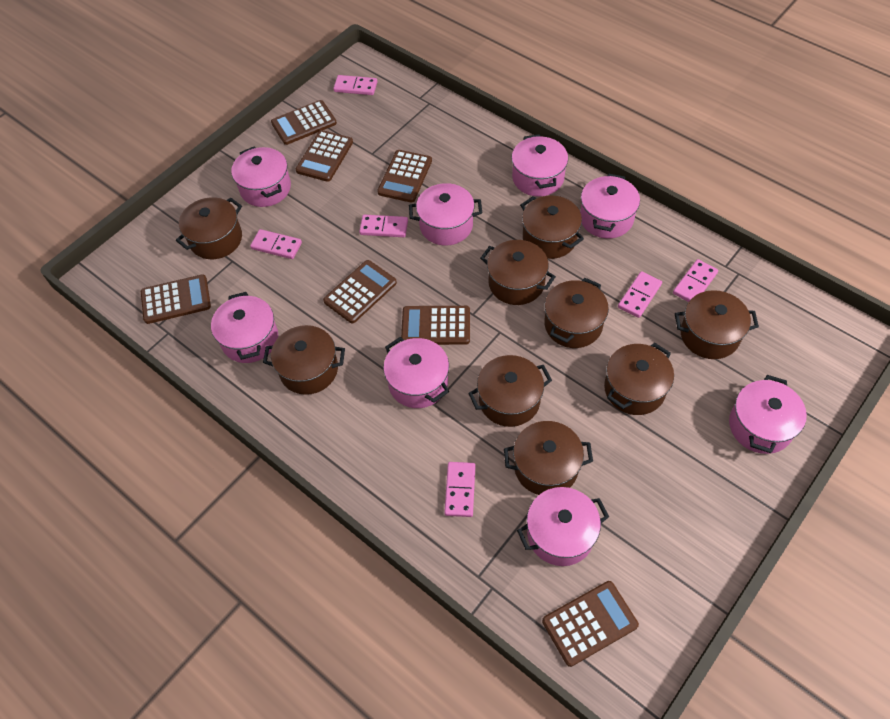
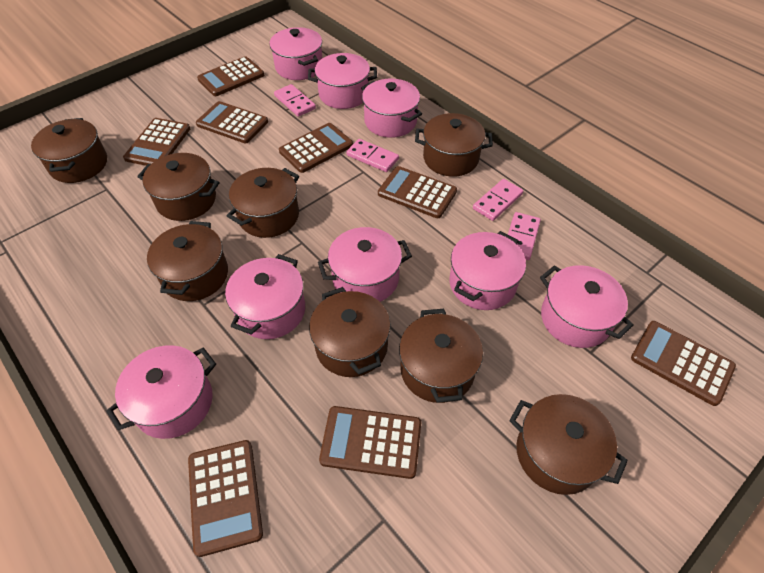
brown calculator: [141,274,211,324] [271,100,337,145] [296,130,353,182] [323,260,397,324] [377,150,432,203] [401,306,470,345] [542,581,639,667] = 7 -> [123,118,190,166] [188,440,263,557] [196,101,268,143] [197,56,264,96] [279,123,353,173] [319,406,421,479] [378,166,457,218] [631,321,736,406] = 8
brown pot: [176,197,242,259] [263,325,345,395] [468,355,552,427] [480,240,556,305] [504,421,593,495] [520,195,584,259] [544,278,609,348] [604,343,674,415] [675,290,759,359] = 9 -> [31,118,107,183] [137,153,220,221] [147,221,228,301] [227,168,299,238] [309,287,391,377] [399,309,483,403] [415,113,493,177] [509,394,628,495] = 8
pink domino: [250,229,302,259] [333,75,378,95] [359,215,408,237] [444,462,475,517] [618,271,662,318] [673,259,718,302] = 6 -> [274,84,316,117] [346,139,399,172] [473,179,523,221] [508,212,541,260] = 4

